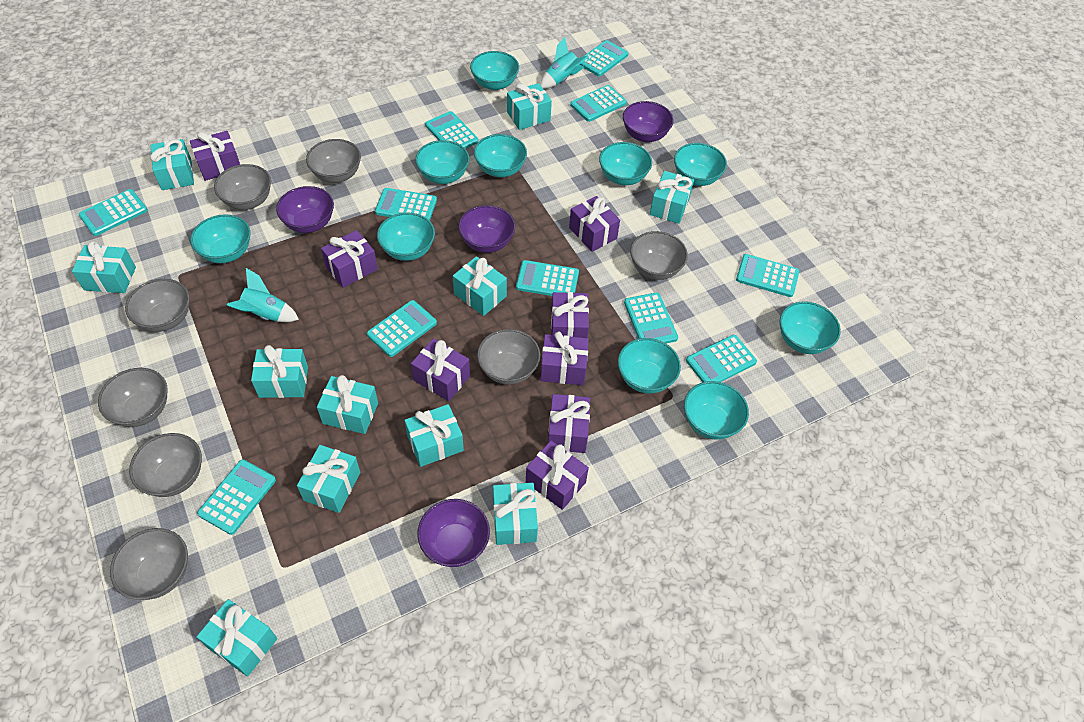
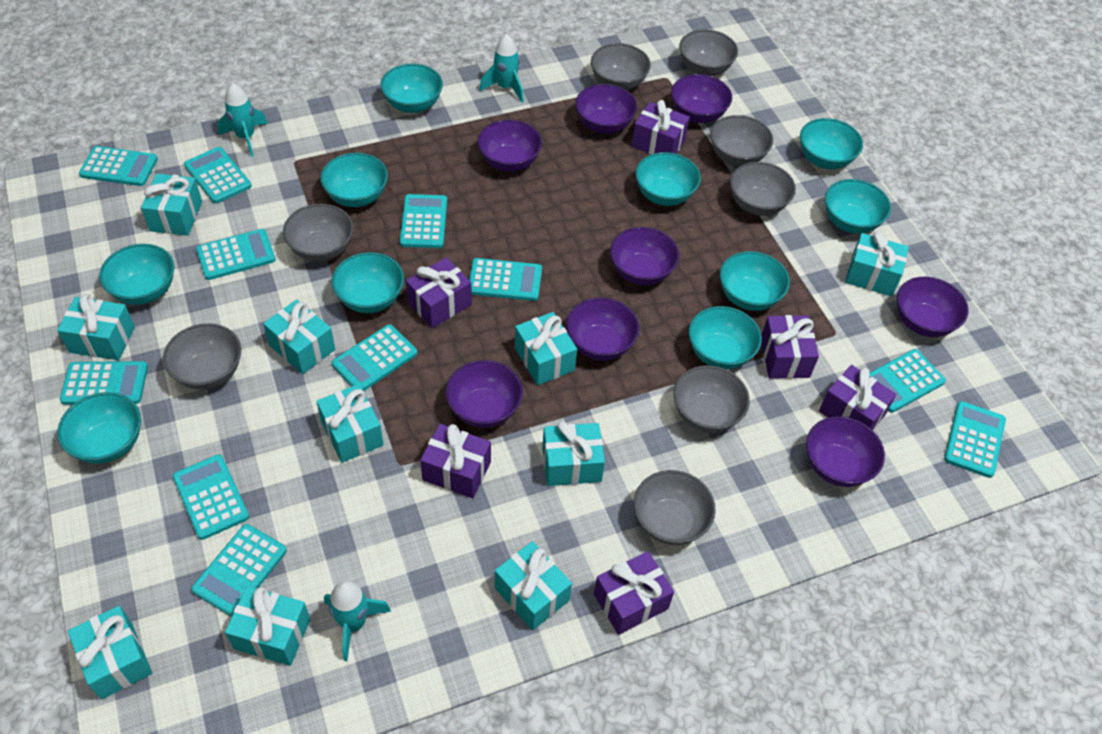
purple bowl: [276,186,334,233] [417,499,490,567] [458,205,515,253] [623,101,674,142] = 4 -> [446,360,523,428] [478,120,542,172] [566,297,640,360] [575,84,638,134] [610,227,679,285] [671,74,732,123] [806,416,885,487] [897,277,969,337] = 8
purple gift: [190,131,240,181] [321,230,378,288] [411,338,470,401] [526,441,589,510] [540,332,589,385] [548,394,590,453] [551,292,589,338] [569,196,620,252] = 8 -> [406,257,472,328] [420,424,491,498] [594,551,674,635] [632,100,690,154] [762,315,819,379] [819,365,896,430] = 6
turquoise gift: [72,241,136,293] [150,139,194,190] [197,599,277,677] [251,345,308,398] [297,445,360,513] [317,375,378,434] [404,404,464,467] [453,256,507,316] [493,483,538,545] [507,83,552,130] [650,171,694,224] = 11 -> [57,294,135,360] [68,606,152,700] [141,174,202,236] [225,586,311,666] [263,299,335,374] [316,384,384,463] [495,541,572,630] [515,312,577,385] [542,421,605,486] [845,231,909,296] = 10
turquoise rocket: [227,268,299,322] [540,37,589,89] = 2 -> [217,83,268,157] [324,581,391,661] [479,34,524,103] = 3

